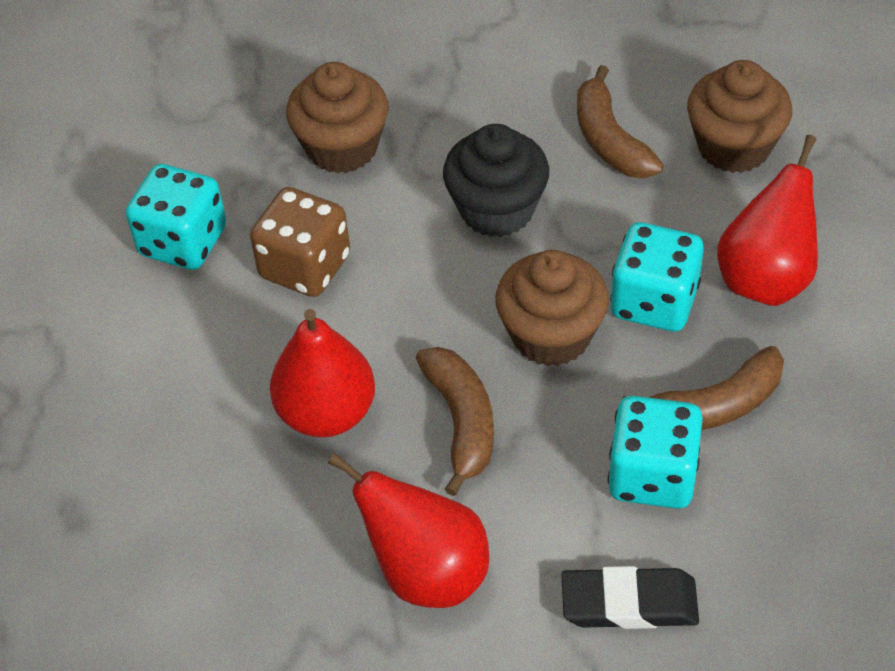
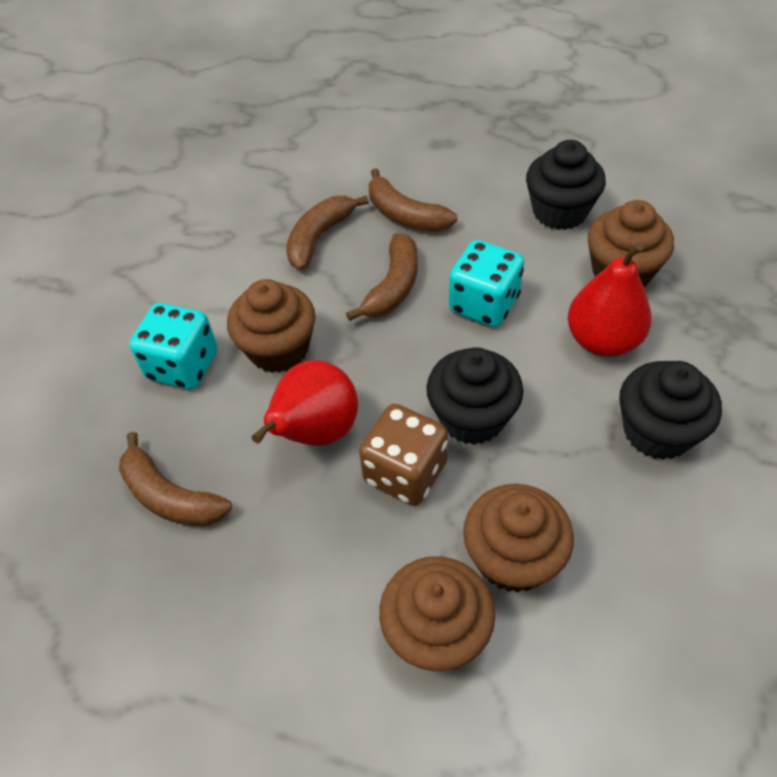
black cupcake: [443,124,549,237] = 1 -> [426,347,523,445] [526,140,606,230] [619,361,722,460] = 3
black eraser: [561,566,699,629] = 1 -> none = 0
brown banana: [416,347,494,496] [577,65,664,178] [622,346,784,430] = 3 -> [119,432,232,527] [286,195,369,270] [346,233,418,321] [369,168,458,232] = 4
brown cupcake: [286,62,389,174] [496,250,609,366] [687,60,792,173] = 3 -> [227,279,316,373] [379,556,495,671] [463,484,574,593] [588,200,674,288] = 4
red pear: [270,309,375,437] [328,453,489,608] [717,135,818,306] = 3 -> [252,360,358,446] [567,242,652,357] = 2
turquoise dice: [126,164,226,270] [608,396,703,509] [610,222,704,331] = 3 -> [129,303,218,389] [449,240,524,327] = 2

